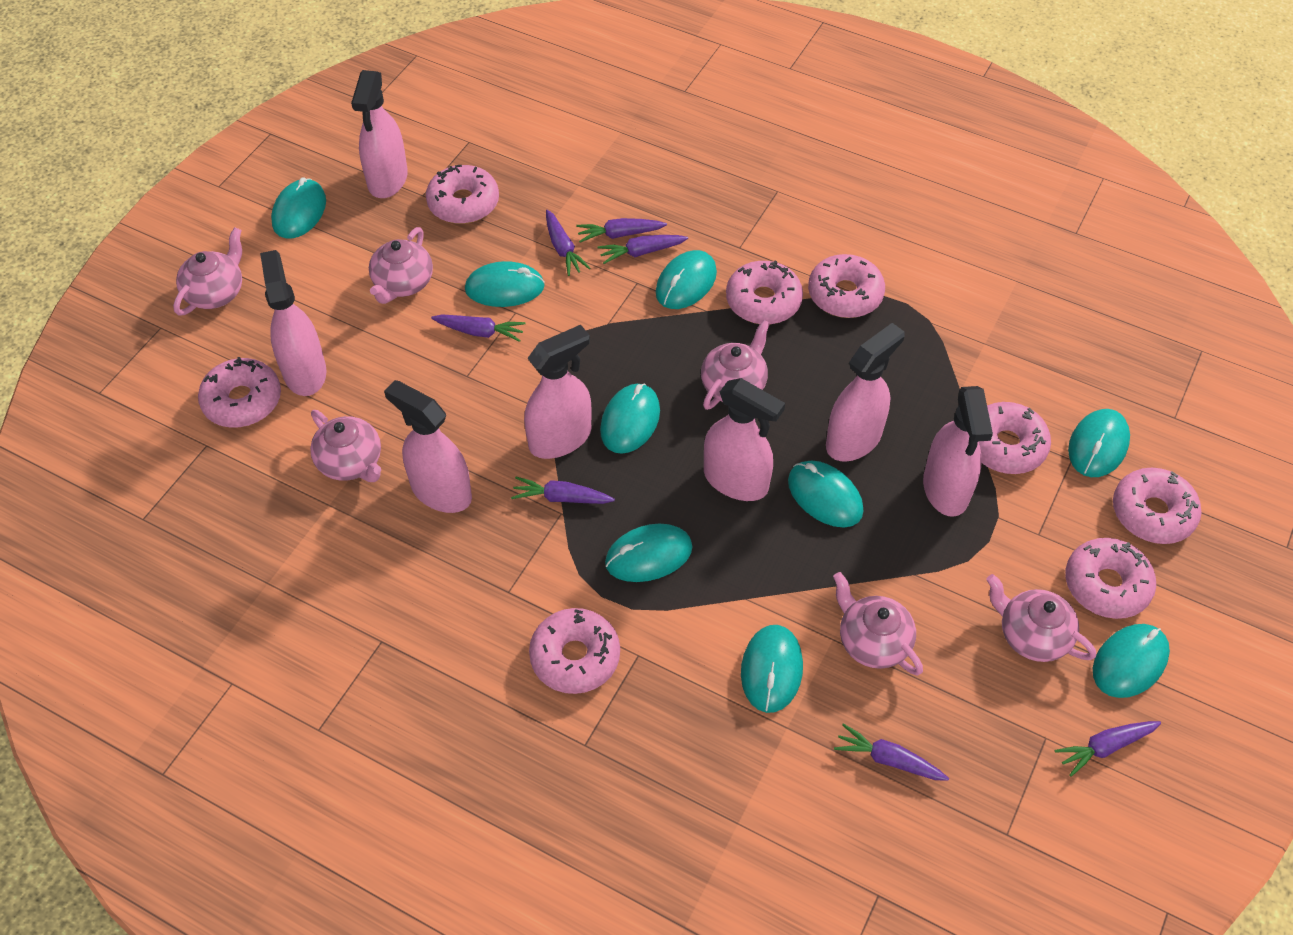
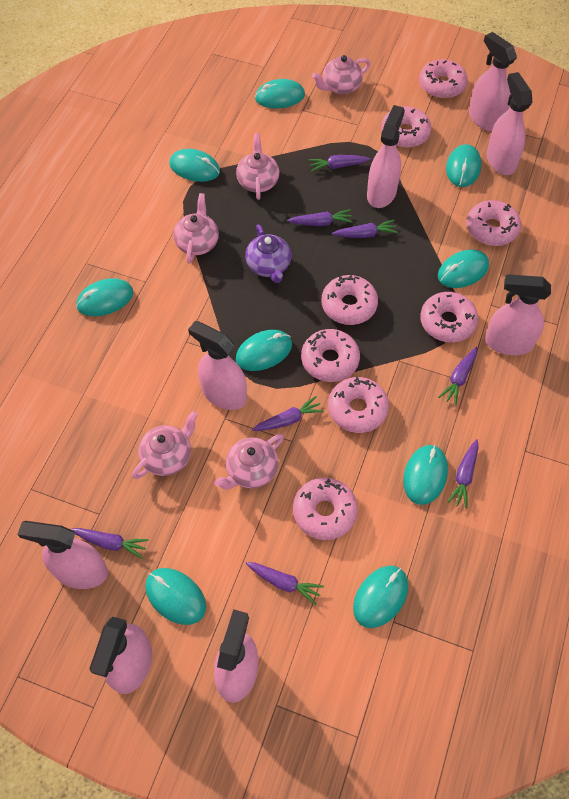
pink spray bottle: [260,250,327,396] [351,70,408,198] [384,380,472,513] [524,325,592,459] [704,378,785,501] [826,323,905,462] [923,386,993,517] = 7 -> [17,521,108,589] [89,617,152,694] [188,321,247,410] [214,609,258,703] [367,105,405,208] [469,32,517,132] [485,274,551,355] [487,72,532,175] = 8
pink teapot: [173,227,242,316] [310,410,381,482] [369,227,433,304] [701,320,770,410] [833,572,923,675] [986,574,1096,662] = 6 -> [132,411,198,479] [173,193,219,264] [214,434,284,490] [236,133,280,200] [312,55,371,94] = 5
purple carrot: [431,314,526,342] [511,477,615,504] [546,210,590,276] [576,218,667,242] [598,235,688,264] [834,723,949,781] [1054,721,1161,777] = 7 -> [70,528,149,559] [245,562,324,606] [252,396,324,431] [287,209,353,226] [308,155,371,172] [332,220,398,238] [439,347,478,405] [447,439,479,509] = 8
purple teapot: none = 0 -> [245,224,291,283] = 1

